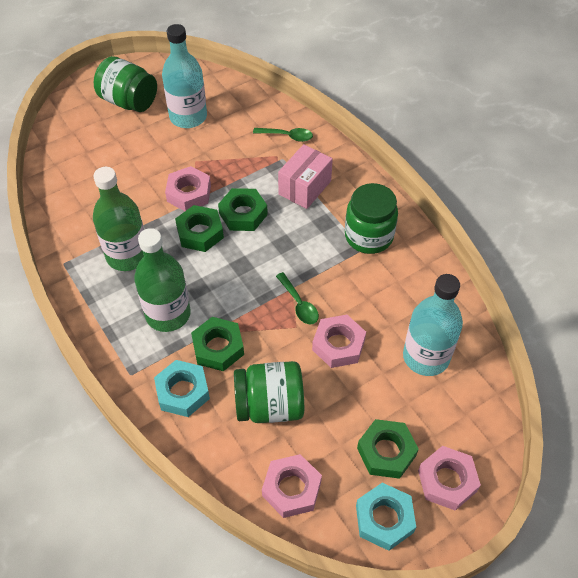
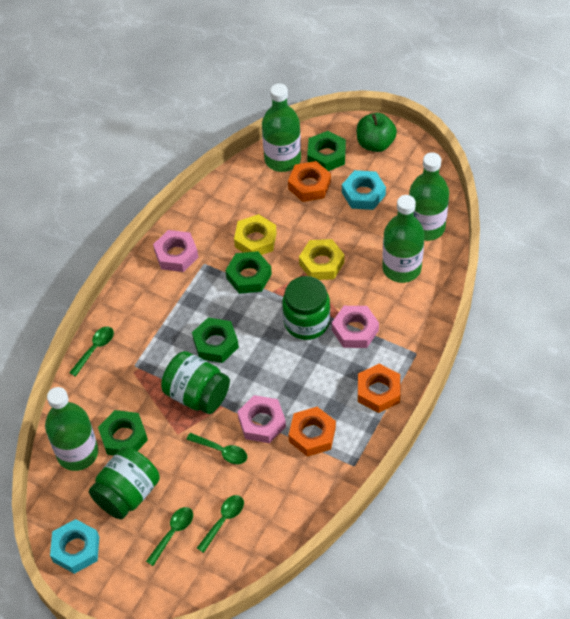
green apple: none = 0 -> [357,113,397,152] = 1
green bottle: [93,167,144,271] [134,228,191,332] = 2 -> [45,387,98,471] [262,83,301,172] [382,195,425,283] [409,152,449,241] = 4
green spoon: [253,128,313,142] [276,272,319,324] = 2 -> [69,327,114,377] [146,507,193,566] [186,433,247,464] [197,495,244,553] = 4
orange nut: none = 0 -> [288,161,331,202] [289,407,336,457] [358,364,401,413] = 3
pink box: [278,144,333,209] = 1 -> none = 0
pink nut: [165,166,211,211] [262,454,322,518] [312,315,366,368] [418,446,481,511] = 4 -> [153,230,198,272] [237,395,286,443] [332,306,379,348] = 3
turquoise bottle: [162,24,207,128] [403,274,463,376] = 2 -> none = 0
yellow nut: none = 0 -> [234,214,277,255] [299,239,345,280] = 2

